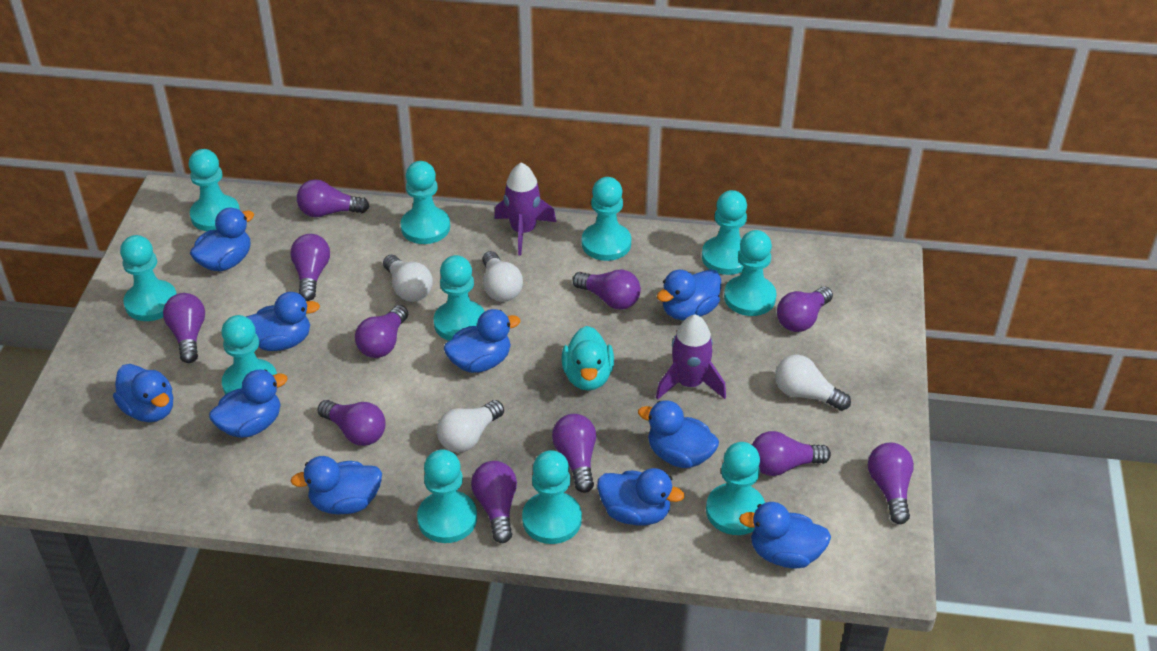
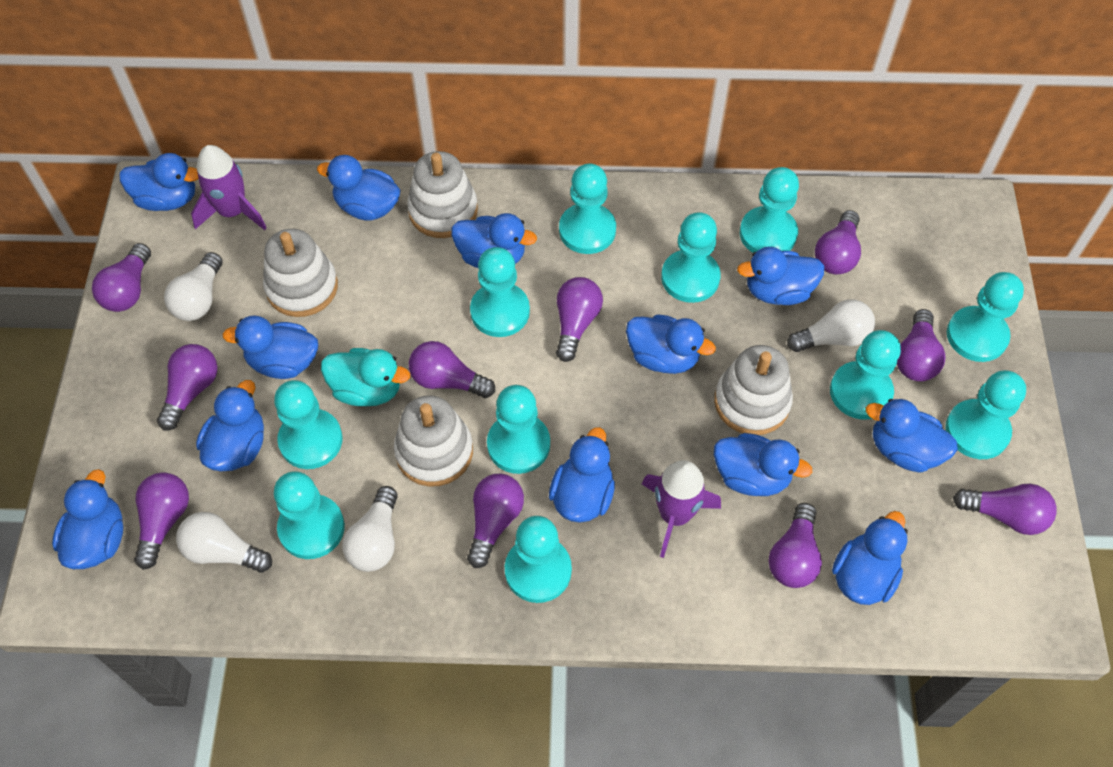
blue duck: [113,364,173,422] [190,208,254,271] [209,369,288,438] [246,292,320,351] [290,456,382,515] [444,309,520,373] [597,468,684,526] [638,401,719,468] [657,269,721,320] [739,502,831,569] = 10 -> [52,469,123,569] [119,153,198,211] [196,380,264,471] [222,315,318,379] [317,155,401,221] [451,213,537,268] [549,427,615,523] [626,314,716,374] [714,433,812,496] [737,247,825,305] [832,511,908,605] [866,399,958,473] = 12
purple light bulb: [163,293,205,363] [290,234,330,301] [297,179,370,217] [317,400,386,446] [355,305,408,358] [471,461,517,543] [552,414,596,493] [573,269,641,310] [752,431,831,476] [777,287,833,332] [868,443,914,524] = 11 -> [92,243,151,312] [134,472,189,570] [157,344,218,430] [409,341,495,398] [467,474,524,568] [556,277,603,362] [768,503,822,588] [815,210,861,275] [897,309,945,381] [953,484,1057,535] = 10
white stacking toy: none = 0 -> [263,229,338,317] [394,395,473,487] [407,151,478,238] [714,345,793,435] = 4

